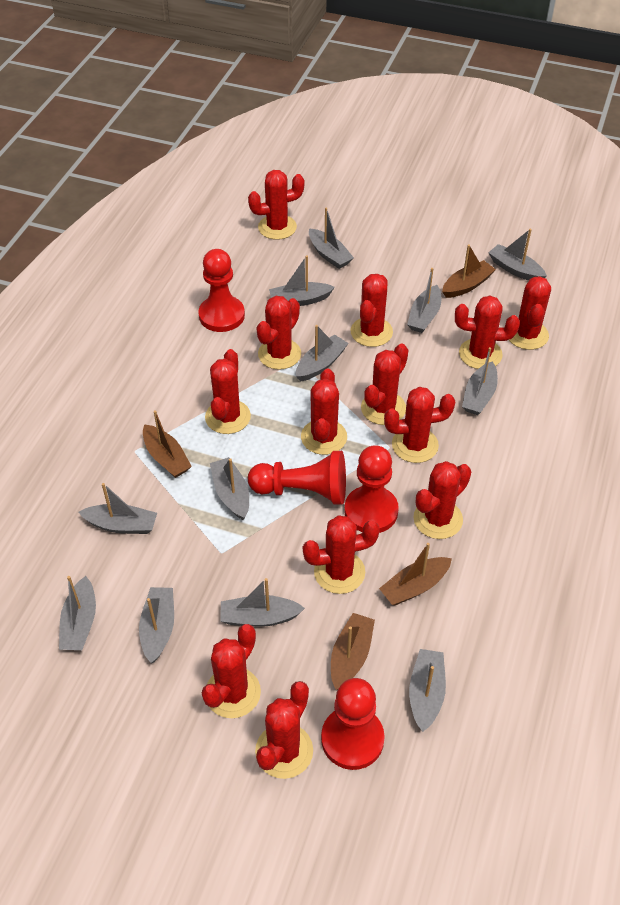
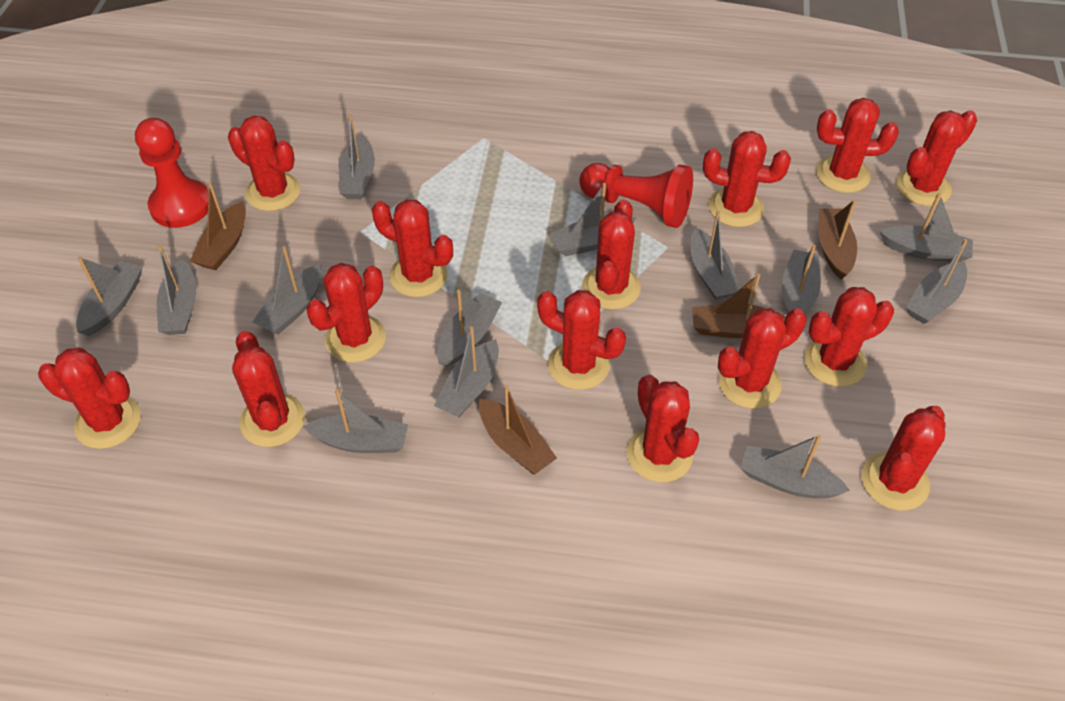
grey boat: [59,576,96,650] [79,483,157,534] [139,587,174,663] [210,457,249,520] [220,578,305,627] [269,255,335,306] [296,325,349,381] [309,207,354,269] [407,268,441,333] [409,649,446,732] [462,347,498,415] [488,229,547,281] = 12 -> [76,257,143,336] [157,244,196,335] [252,246,322,335] [303,389,408,453] [339,114,375,199] [434,326,499,417] [437,289,502,367] [550,183,636,256] [691,211,740,300] [740,435,850,499] [782,245,821,315] [880,193,973,262] [906,239,968,324] = 13
red cactus: [202,624,261,718] [205,349,251,434] [248,170,304,240] [255,681,313,779] [257,296,301,370] [301,369,347,455] [303,515,380,594] [350,274,393,347] [361,344,408,425] [384,387,455,463] [413,461,471,539] [455,296,520,369] [509,276,551,350] = 13 -> [38,348,141,449] [228,116,300,211] [232,331,305,447] [306,263,386,363] [372,199,453,297] [537,290,626,390] [582,199,641,310] [627,375,699,482] [703,131,791,227] [718,308,806,409] [804,287,894,387] [816,98,899,193] [861,406,946,510] [896,110,977,206] = 14
red pawn: [198,249,245,332] [248,451,346,505] [321,678,385,770] [344,445,399,533] = 4 -> [135,118,209,228] [579,163,693,228] = 2

